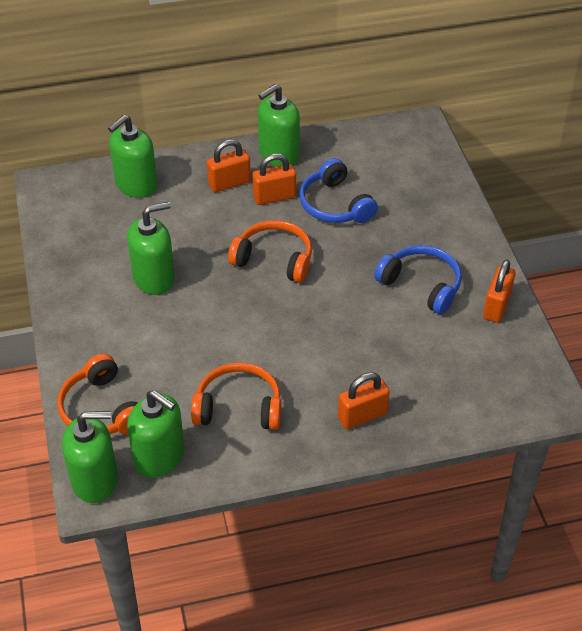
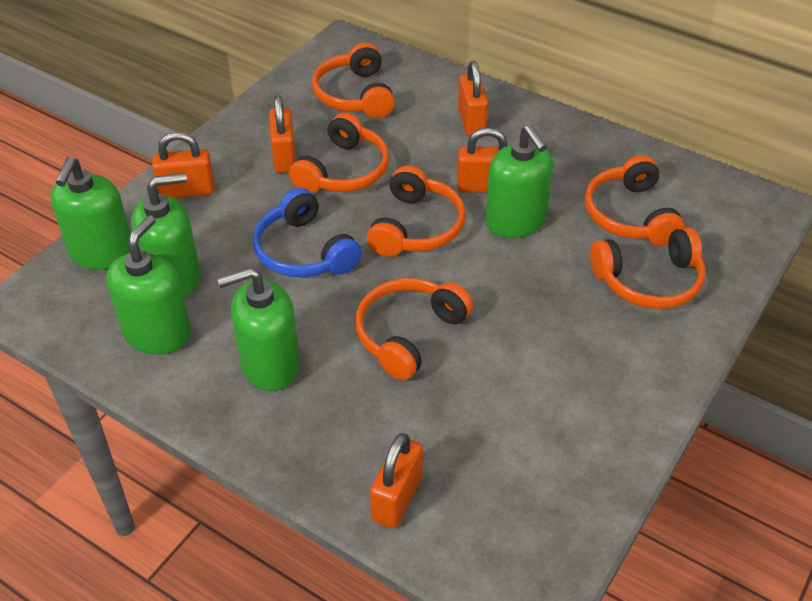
blue headphones: [299,158,378,223] [374,245,462,314] = 2 -> [253,188,362,277] = 1
orange headphones: [58,354,138,434] [191,362,282,430] [228,220,312,283] = 3 -> [289,113,390,193] [312,43,395,118] [355,278,473,380] [367,165,466,257] [585,155,685,246] [590,227,705,309] = 6
orange padlock: [207,139,251,192] [253,153,296,205] [338,372,390,429] [483,259,516,323] = 4 -> [152,132,214,198] [269,95,296,173] [370,433,423,528] [457,128,507,193] [458,61,488,136] = 5

